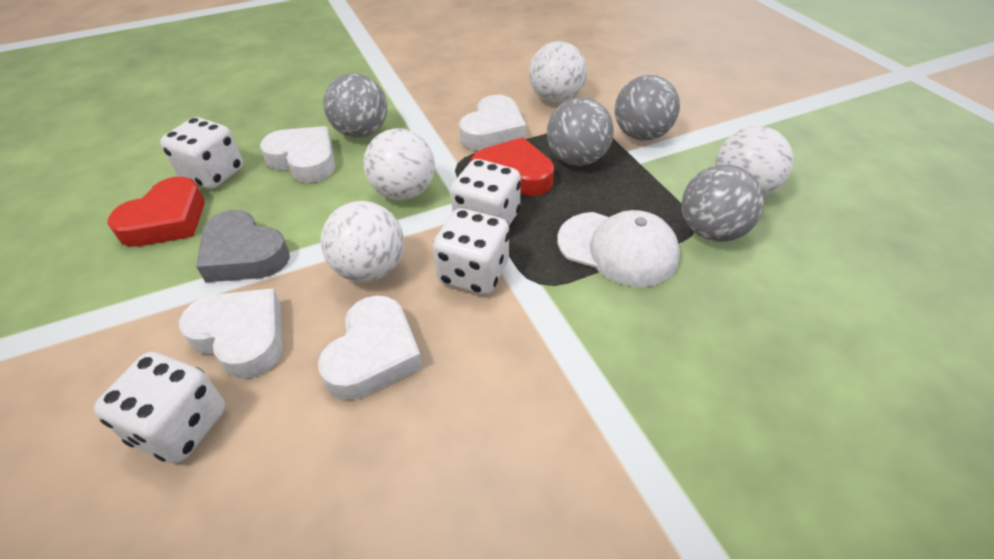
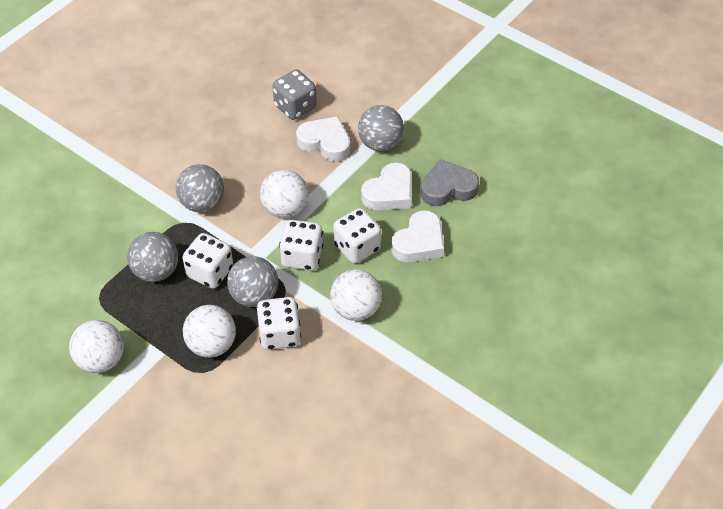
grey dice: none = 0 -> [273,70,317,120] = 1
red heart: [108,177,205,247] [471,137,554,196] = 2 -> none = 0
white cap: [557,210,680,287] = 1 -> none = 0
white heart: [179,288,283,379] [260,126,335,183] [318,295,423,400] [459,95,526,150] = 4 -> [296,116,350,162] [361,163,412,210] [391,210,444,262] = 3

